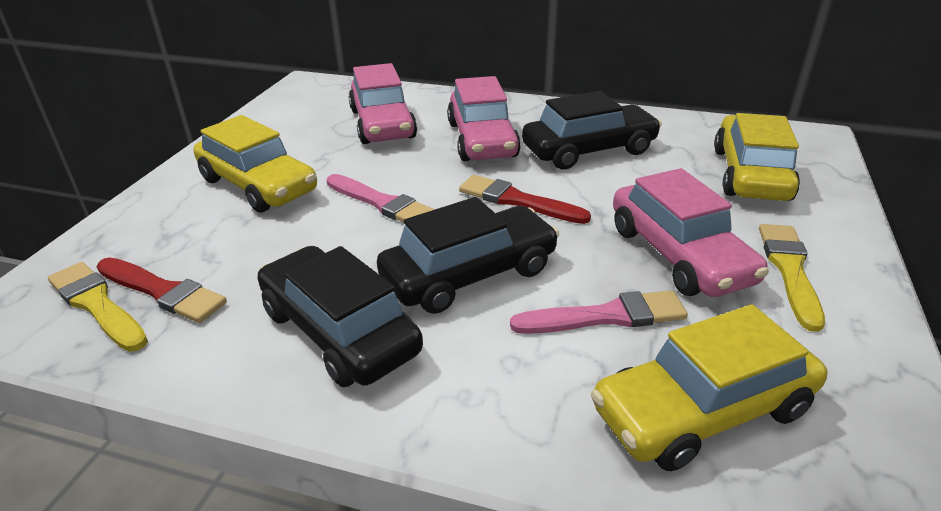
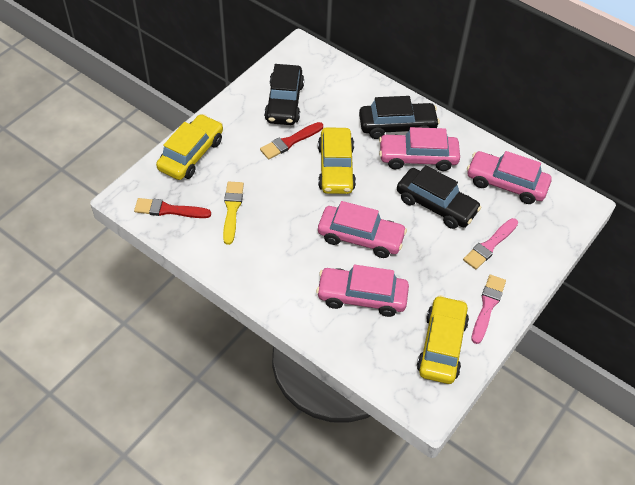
pink car: [349,63,417,144] [447,76,521,161] [613,168,769,297] = 3 -> [316,265,409,317] [318,201,407,258] [379,127,460,171] [467,151,552,204] = 4
yellow brush: [48,262,148,352] [759,224,825,332] = 2 -> [223,182,244,245] = 1

